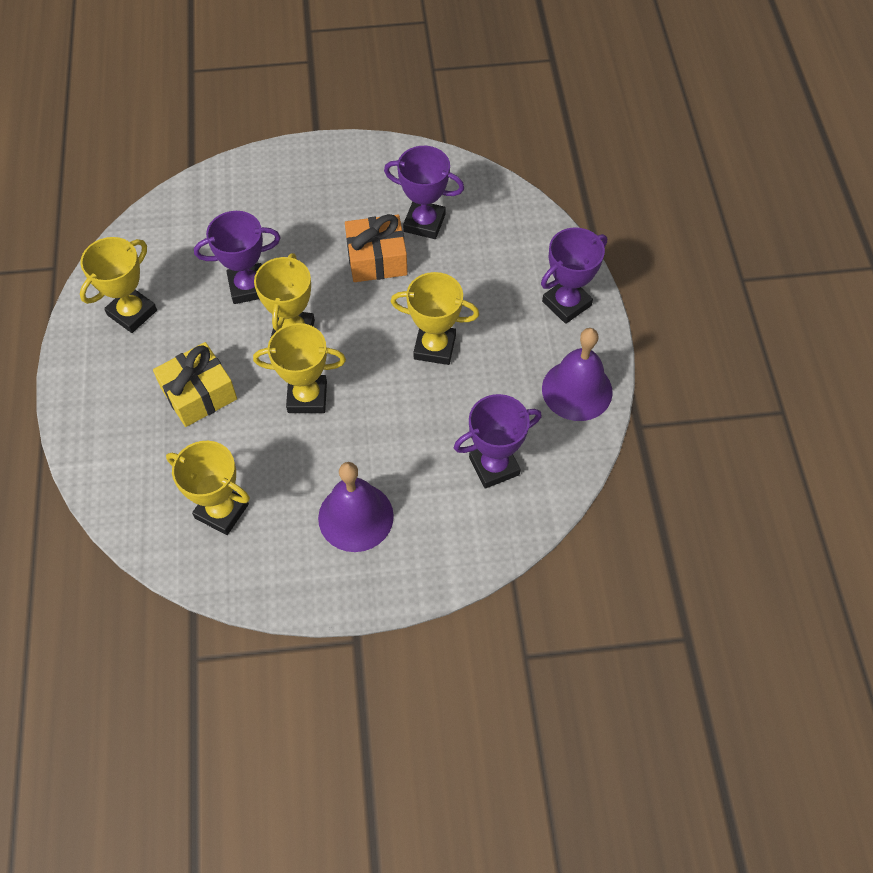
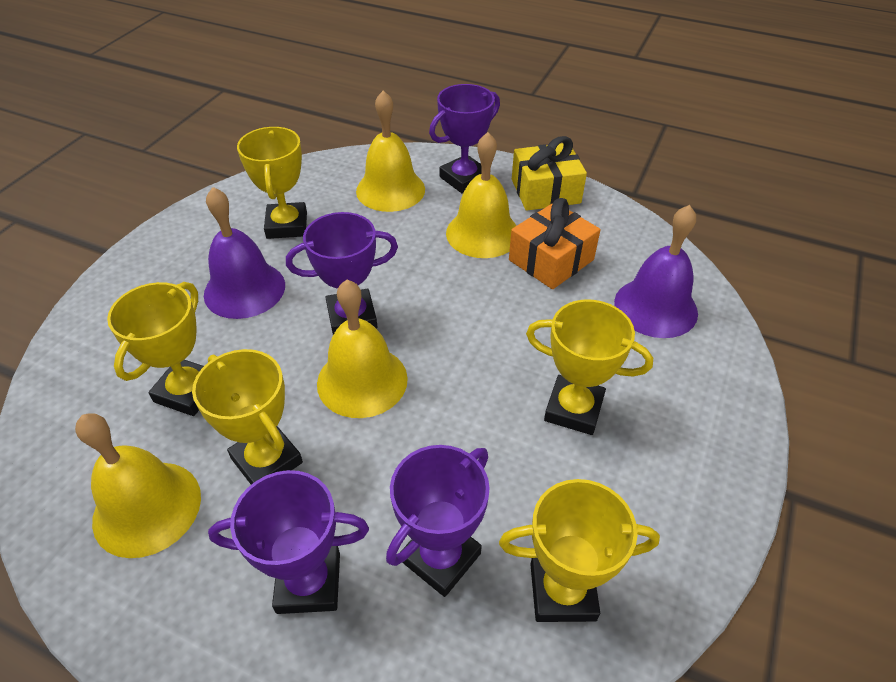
yellow bell: none = 0 -> [75,413,201,558] [317,280,408,418] [356,91,425,212] [446,132,517,258] = 4

